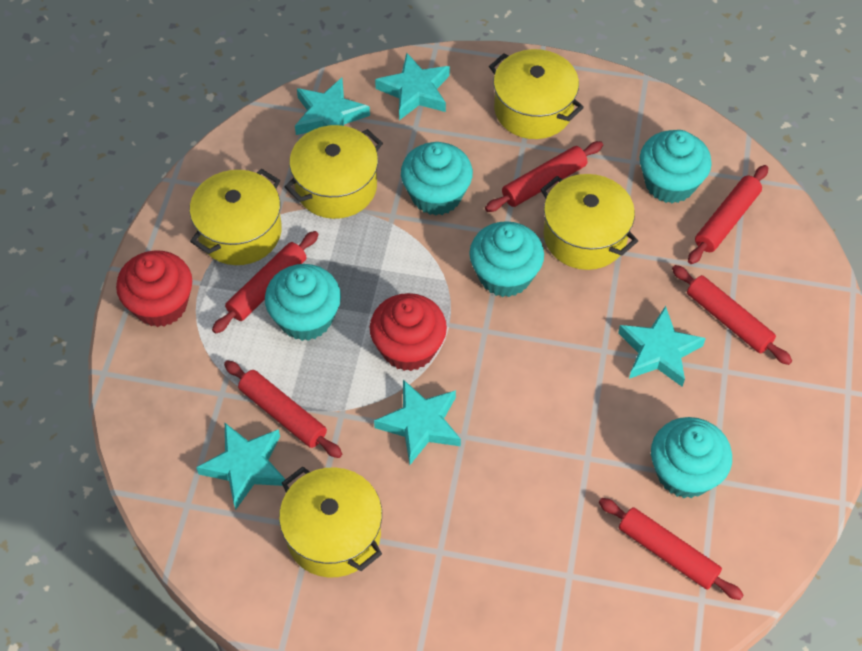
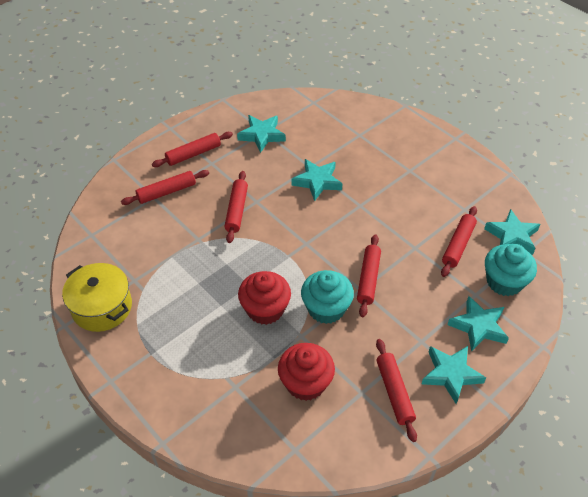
turquoise cupcake: [265,264,341,341] [401,142,473,215] [469,221,544,297] [640,130,712,203] [651,417,732,498] = 5 -> [301,270,354,324] [485,244,537,296] = 2
yellow pot: [190,169,282,265] [279,466,382,578] [285,125,383,219] [489,49,584,139] [540,174,638,270] = 5 -> [62,263,132,332] = 1

